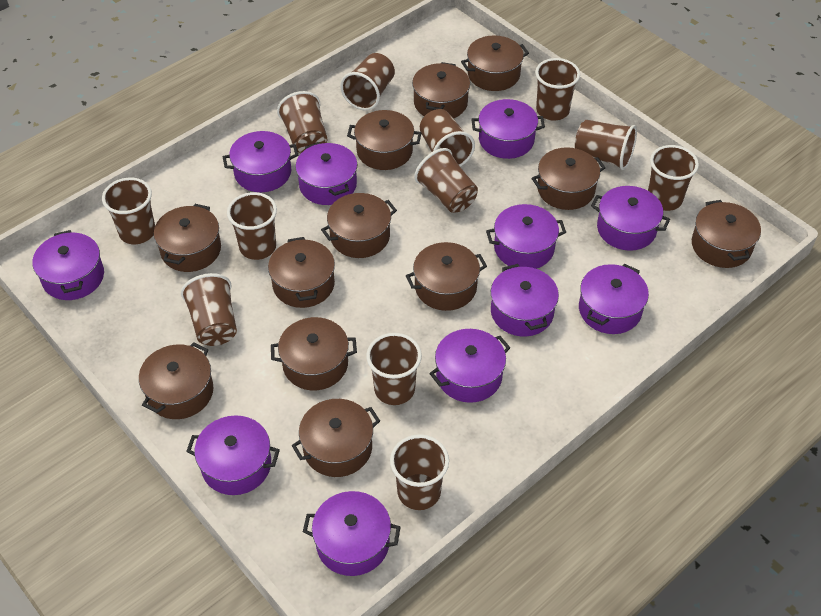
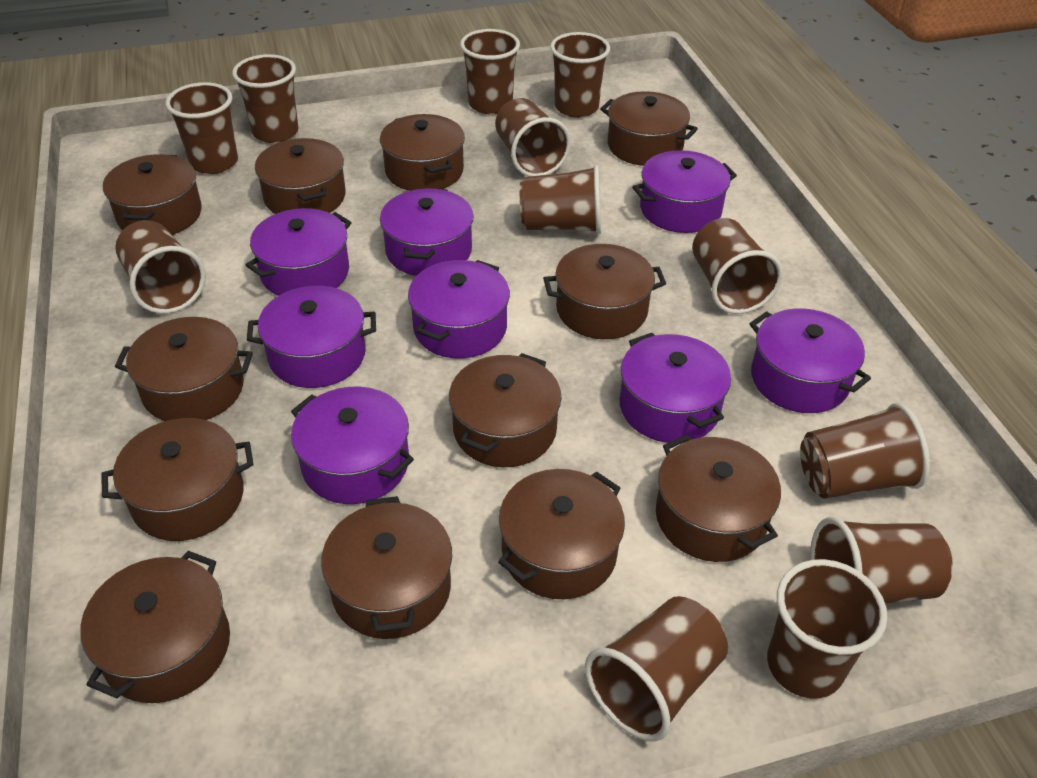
purple pot: [32,230,104,300] [186,415,280,495] [223,131,298,192] [295,142,357,205] [303,491,401,576] [429,329,510,403] [471,99,545,159] [486,204,566,269] [491,264,559,336] [579,264,649,334] [591,186,670,251] = 11 -> [246,208,352,296] [247,286,376,388] [291,387,414,504] [380,188,474,276] [408,260,510,358] [620,333,731,443] [632,150,737,233] [749,308,871,413] = 8

